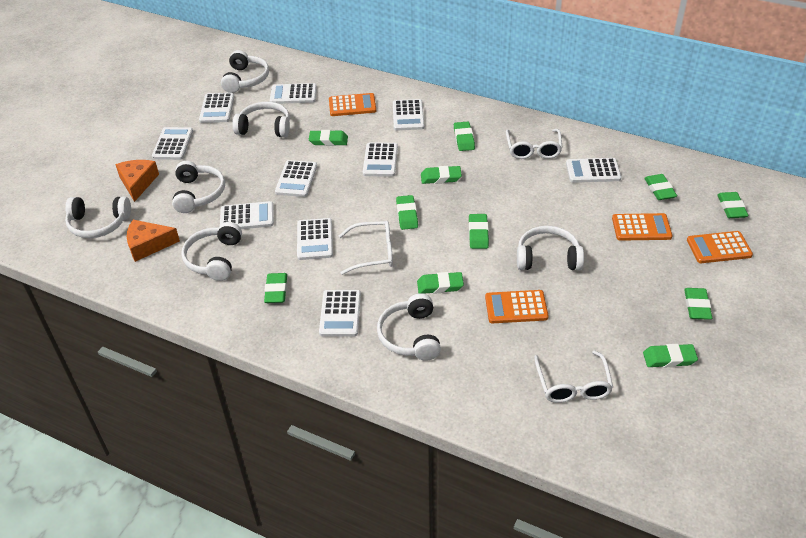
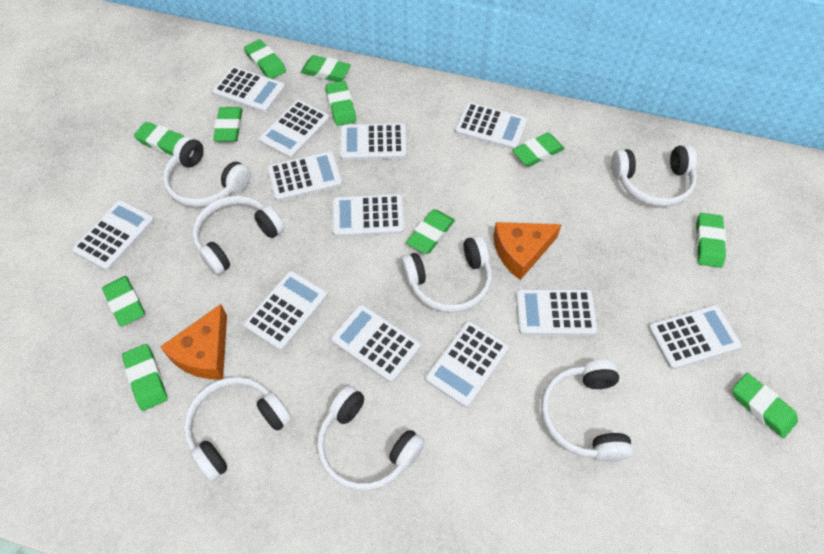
orange calculator: [329,93,376,116] [485,290,549,323] [612,213,673,241] [687,231,753,263] = 4 -> none = 0
white calculator: [152,127,193,160] [199,93,235,123] [220,201,274,229] [270,83,317,104] [275,160,317,197] [297,218,333,260] [319,290,361,337] [363,142,398,177] [393,99,425,131] [566,158,621,183] = 10 -> [72,200,154,271] [212,66,285,113] [244,271,327,351] [259,100,330,158] [267,151,342,201] [331,304,421,383] [333,194,404,237] [340,123,407,160] [426,321,509,407] [455,102,528,149] [516,289,597,335] [648,305,741,369] = 12
white glasses: [339,221,393,275] [506,129,563,159] [534,350,613,403] = 3 -> none = 0

